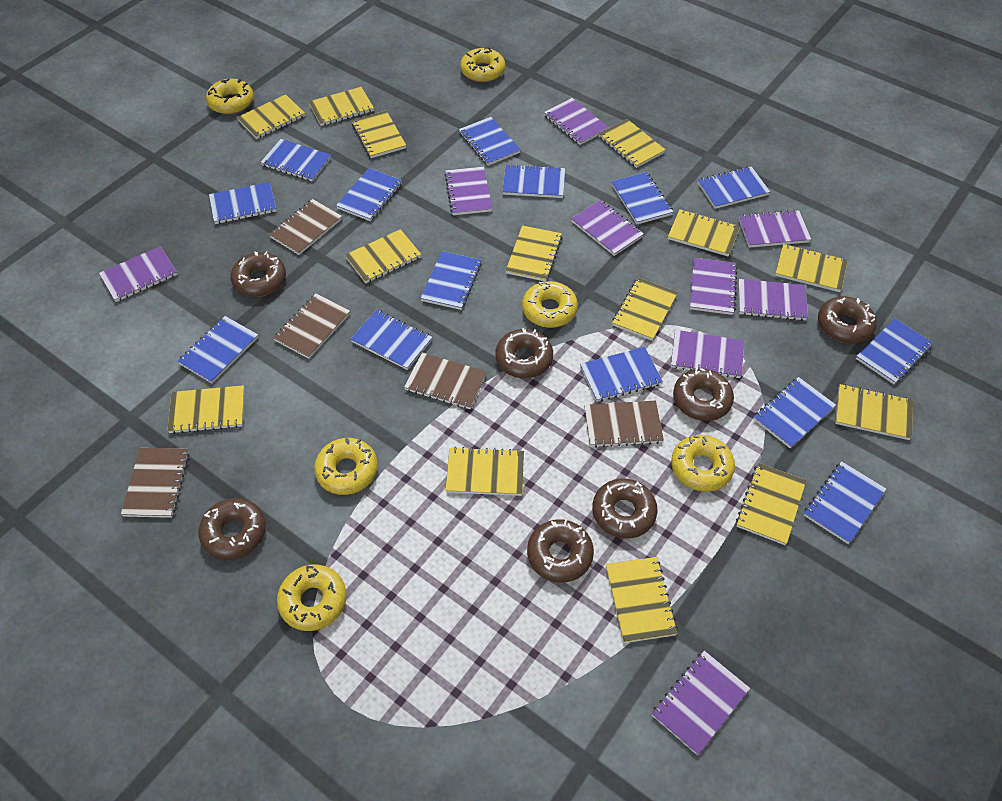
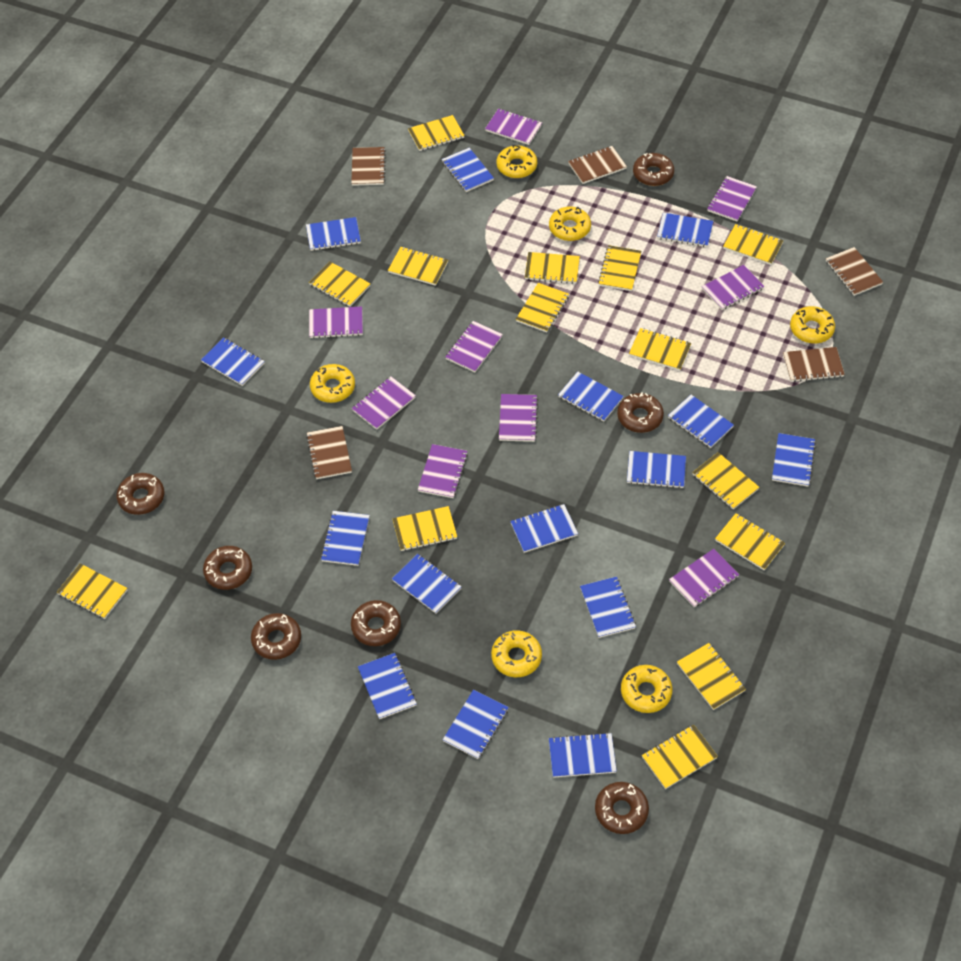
blue notebook: [177,316,259,383] [209,182,276,224] [260,139,331,182] [336,168,402,221] [351,310,432,370] [421,251,482,310] [459,117,521,166] [502,164,565,198] [580,347,663,402] [611,172,673,224] [698,166,770,209] [753,377,836,448] [804,461,886,544] [856,318,933,384] = 14 -> [201,337,265,386] [306,217,361,251] [321,511,370,566] [358,653,417,719] [392,554,462,613] [442,148,494,192] [443,690,509,759] [510,504,578,553] [549,732,617,778] [558,372,624,421] [580,576,636,638] [627,451,686,489] [657,212,713,247] [668,395,734,448] [772,433,816,487] = 15

